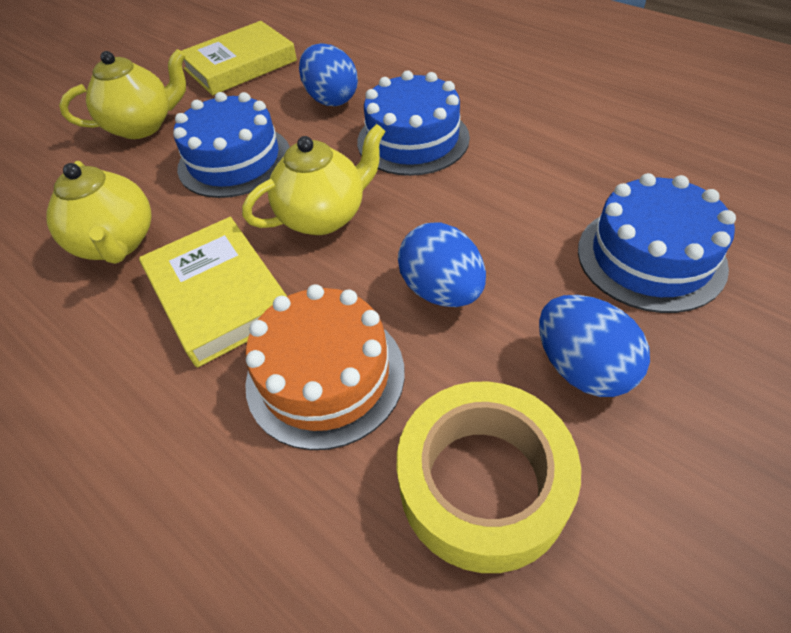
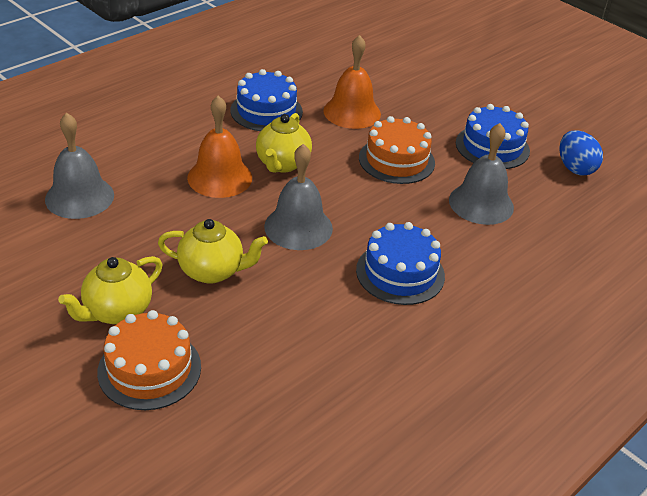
blue egg: [299,43,358,106] [398,222,486,307] [539,295,650,397] = 3 -> [560,130,603,175] = 1
grey bell: none = 0 -> [45,113,114,219] [264,144,333,250] [449,123,514,225] = 3
orange bell: none = 0 -> [187,96,252,198] [323,35,381,129] = 2
orange cake: [245,284,405,450] = 1 -> [97,310,201,410] [359,116,435,184] = 2
yellow book: [139,217,287,368] [182,21,297,95] = 2 -> none = 0
yellow tape: [397,381,581,573] = 1 -> none = 0

